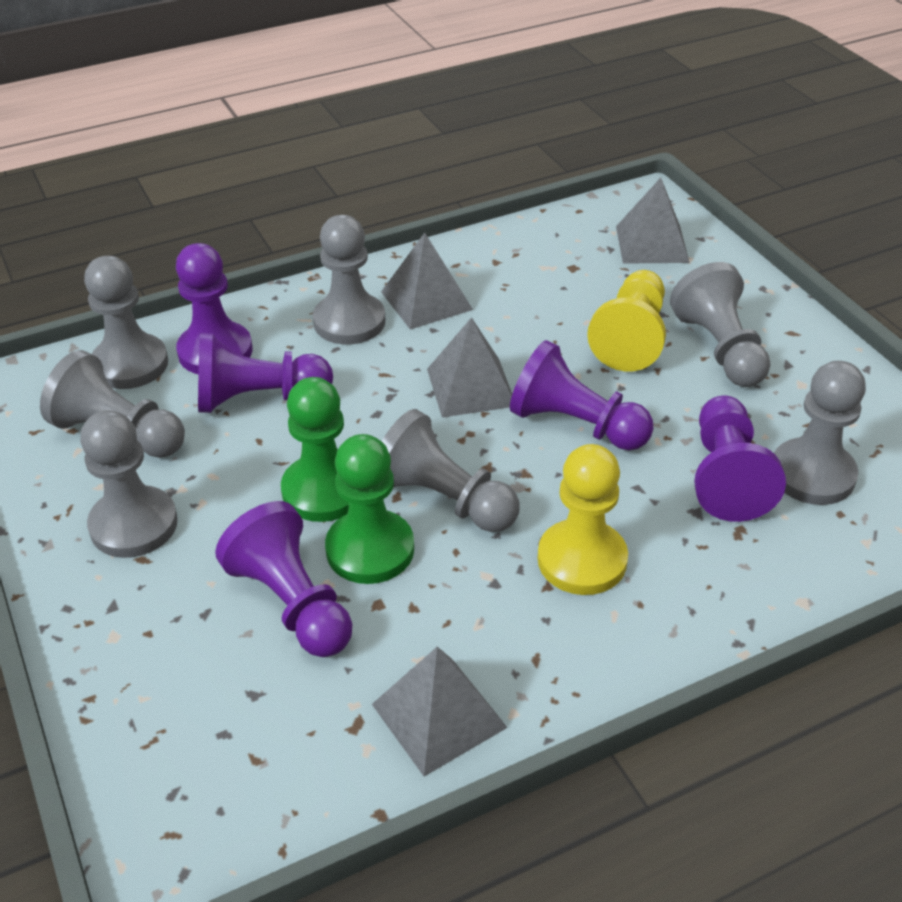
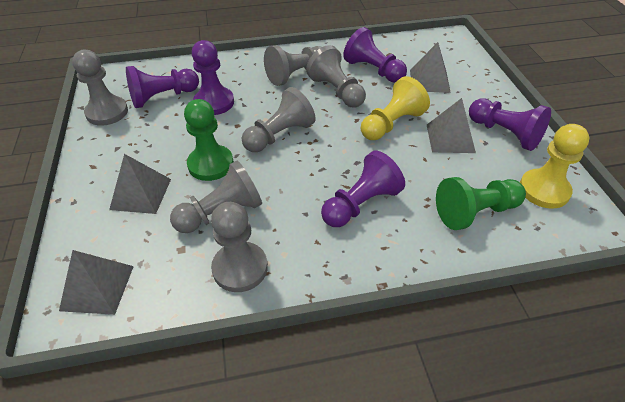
grey pawn: [40,350,185,458] [80,410,178,558] [84,256,168,389] [313,215,386,344] [382,409,520,532] [670,262,771,387] [774,361,866,505] = 7 -> [72,50,128,126] [170,160,262,233] [211,202,268,292] [242,87,316,152] [264,45,322,86] [306,45,366,107] = 6

